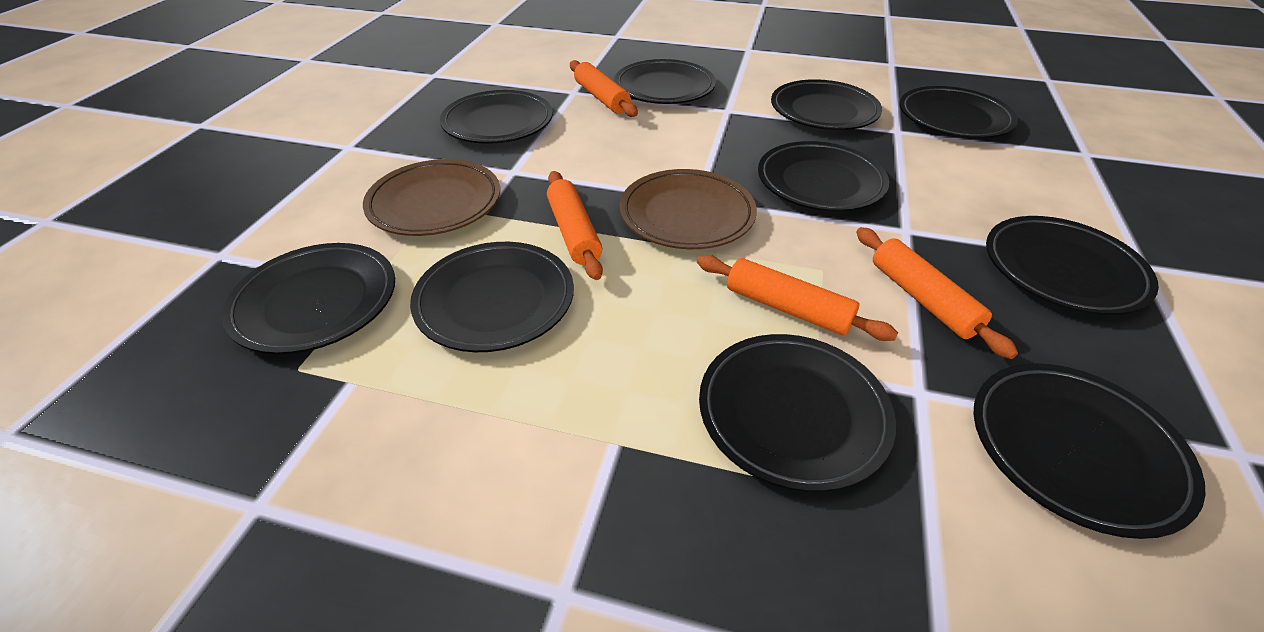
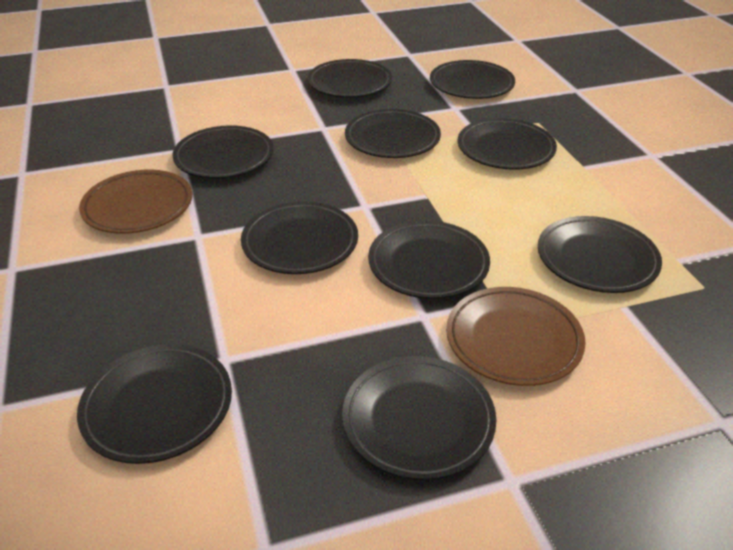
orange rolling pin: [547,171,603,280] [570,60,638,117] [697,255,898,341] [857,227,1018,359] = 4 -> none = 0

